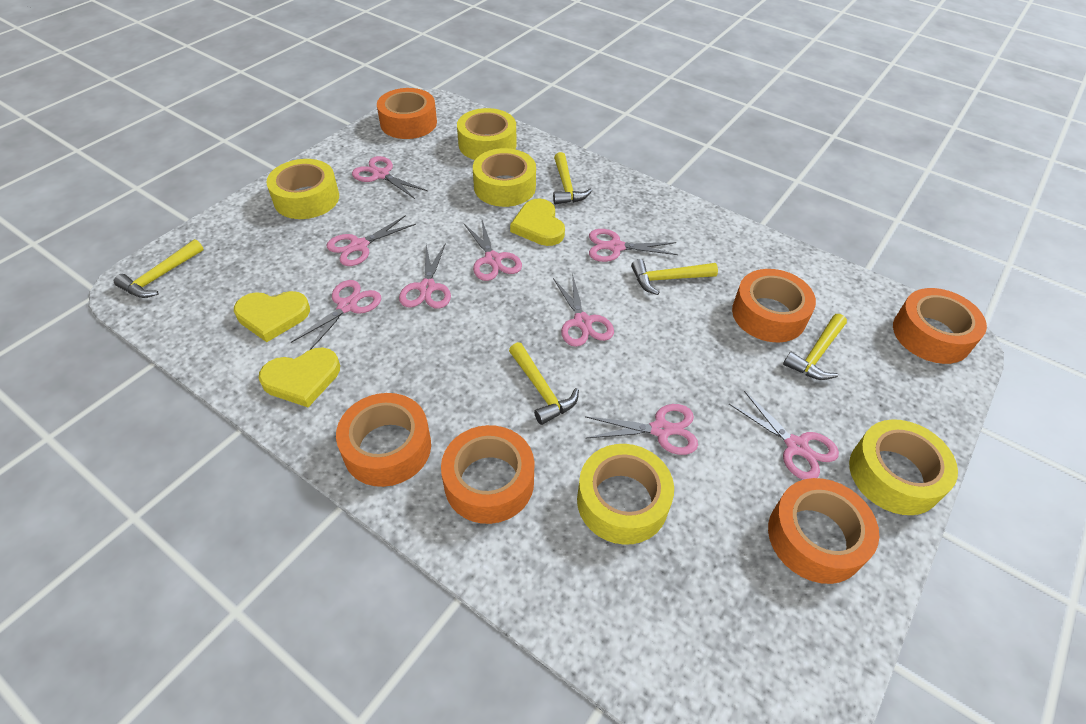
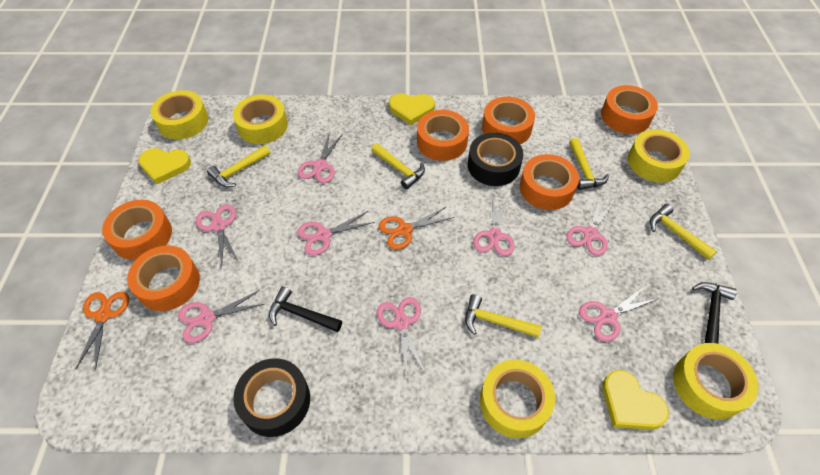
black hammer: none = 0 -> [269,286,342,332] [692,282,737,344] = 2
black tape: none = 0 -> [233,358,310,437] [468,133,523,186] = 2
orange scissors: none = 0 -> [75,292,129,370] [379,206,454,250] = 2
pink scissors: [291,280,381,350] [327,215,416,266] [352,156,428,199] [399,244,451,309] [464,220,522,281] [553,273,614,347] [585,404,698,455] [589,229,678,262] [729,391,839,480] = 9 -> [178,290,264,343] [196,204,239,267] [297,211,374,256] [298,131,343,183] [377,297,425,375] [473,196,515,256] [566,196,615,256] [579,286,657,342] = 8

